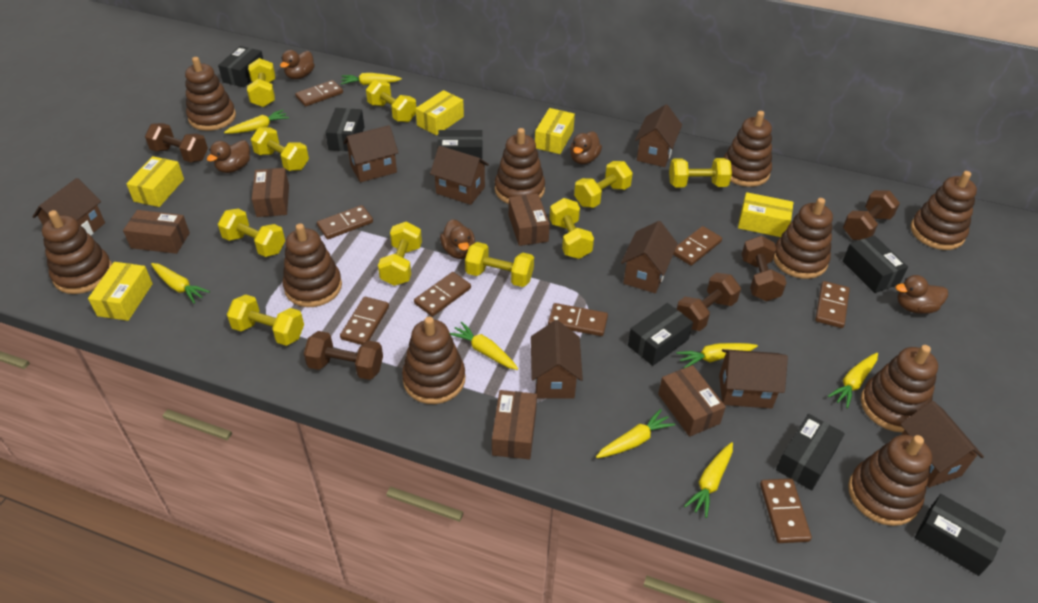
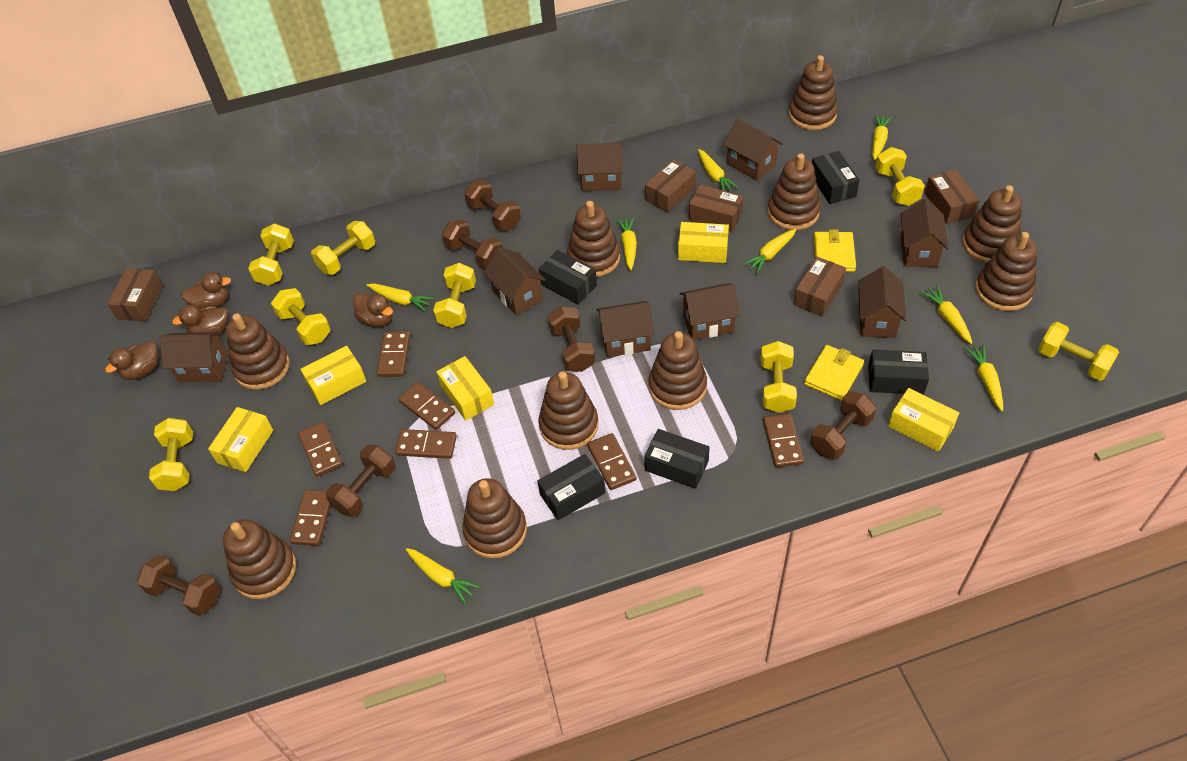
black box: [218,46,264,87] [325,108,364,151] [437,130,483,159] [628,303,693,366] [776,414,845,491] [843,235,908,293] [915,494,1006,576] = 7 -> [537,454,605,520] [538,250,597,305] [644,429,710,489] [812,151,860,204] [868,349,929,395] = 5
brown domino: [295,80,343,106] [317,205,373,239] [340,297,389,345] [414,272,471,316] [548,303,608,336] [673,226,722,266] [760,479,812,543] [815,281,850,328] = 8 -> [290,489,331,546] [298,422,343,477] [377,331,411,377] [395,429,457,459] [398,382,455,430] [587,433,636,490] [763,413,804,468] = 7
brown duck: [207,140,250,173] [280,50,314,79] [440,219,475,259] [570,131,602,164] [896,275,948,314] = 5 -> [105,341,158,380] [172,305,228,333] [181,272,231,309] [353,293,393,327] = 4
brown dumbbell: [145,123,208,162] [304,331,383,380] [677,273,741,331] [742,236,786,301] [843,190,900,240] = 5 -> [137,555,221,616] [326,444,396,517] [442,219,503,269] [464,180,521,231] [548,306,595,372] [810,391,876,459] = 6
yellow dumbbell: [218,209,285,257] [227,295,304,346] [247,58,275,107] [251,127,309,171] [366,79,416,122] [378,222,422,286] [465,242,534,287] [550,198,594,259] [574,161,633,208] [669,158,732,187] = 10 -> [149,418,193,491] [248,224,294,286] [271,288,331,345] [311,221,375,275] [433,263,476,328] [761,341,797,413] [875,147,925,206] [1038,322,1119,381] = 8
yellow wallet: none = 0 -> [804,345,864,401] [814,229,856,272] = 2

